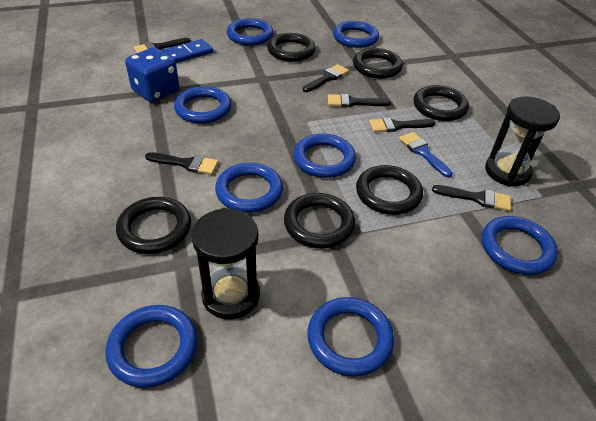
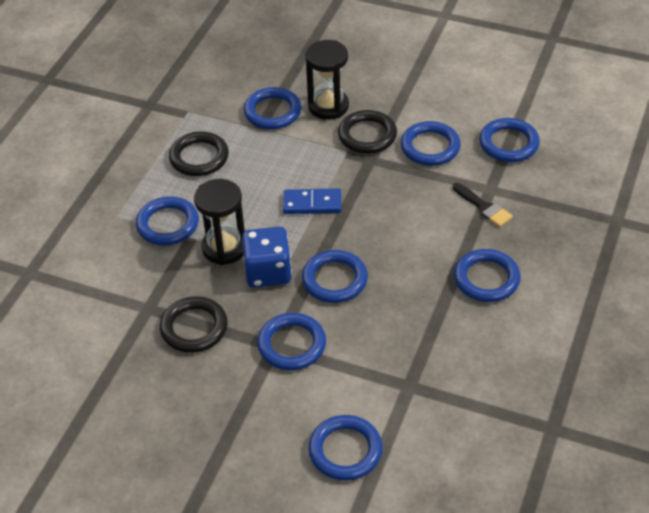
black brush: [134,38,191,53] [145,152,218,175] [303,64,349,92] [328,94,391,107] [369,117,435,132] [432,185,511,211] = 6 -> [452,183,513,227] = 1
black ring: [116,197,191,254] [267,33,316,62] [284,193,355,248] [353,48,403,79] [356,165,423,215] [413,85,469,121] = 6 -> [160,296,228,353] [169,131,229,176] [338,110,397,154] = 3
blue brush: [399,132,453,178] = 1 -> none = 0

